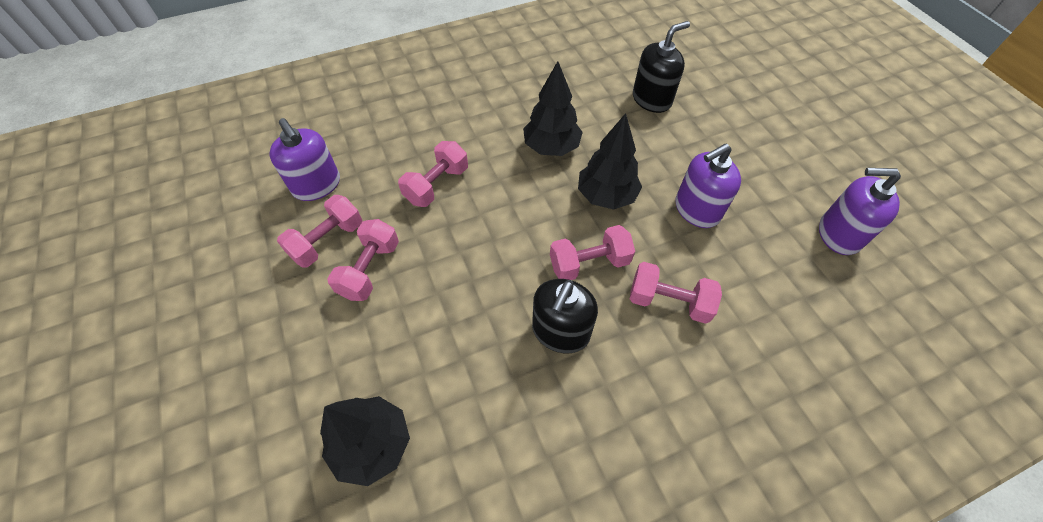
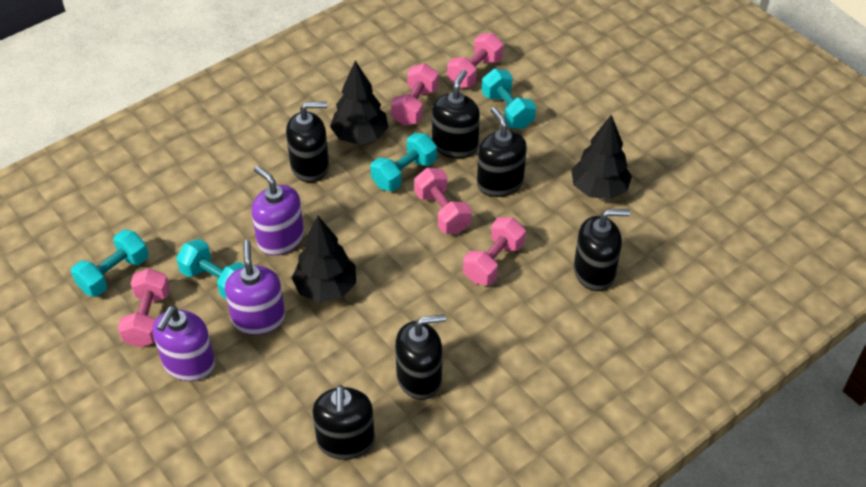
black soap dispenser: [532,279,598,353] [633,21,690,113] = 2 -> [286,101,329,182] [312,385,375,460] [395,314,446,400] [432,70,480,158] [477,107,527,197] [574,209,630,291] = 6
turquoise dumbbell: none = 0 -> [71,230,149,297] [176,239,245,300] [370,133,437,191] [482,69,536,129] = 4

